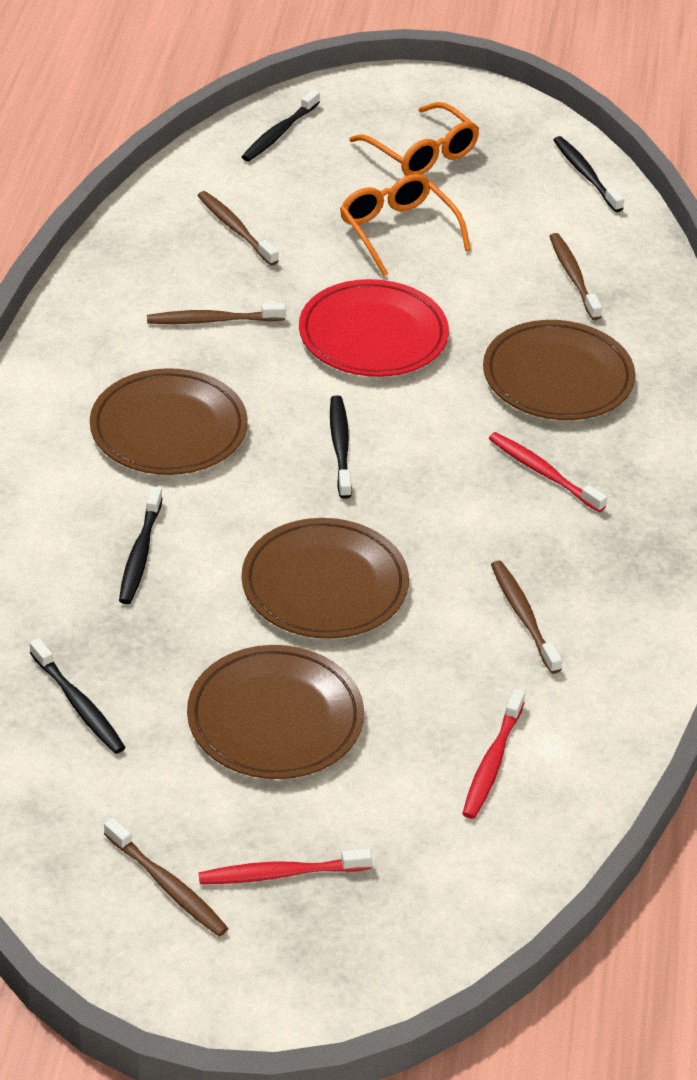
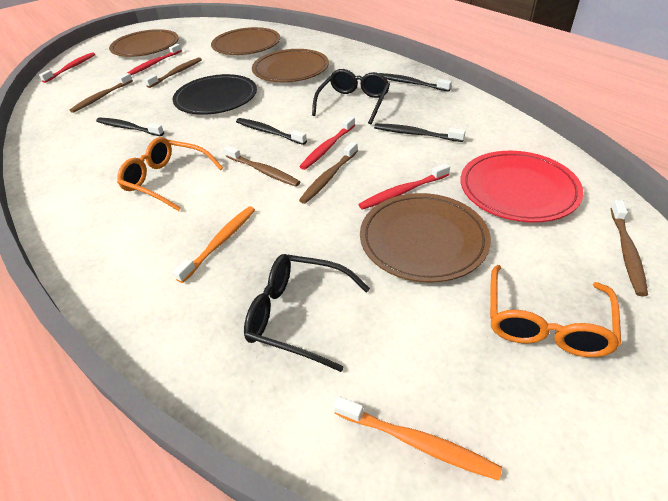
black glasses: none = 0 -> [244,254,370,372] [312,69,390,124] = 2
black plate: none = 0 -> [173,74,257,115] = 1
black toothbrush: [30,638,126,754] [119,486,163,604] [242,90,320,161] [330,395,352,499] [553,136,624,212] = 5 -> [96,118,164,136] [236,118,307,145] [374,123,466,142] [380,73,452,92] = 4
orange toothbrush: none = 0 -> [173,206,255,283] [334,396,502,481] = 2
red toothbrush: [199,849,372,884] [462,689,525,819] [489,432,607,512] = 3 -> [39,52,95,83] [127,44,182,75] [300,116,355,170] [359,163,450,210] = 4

